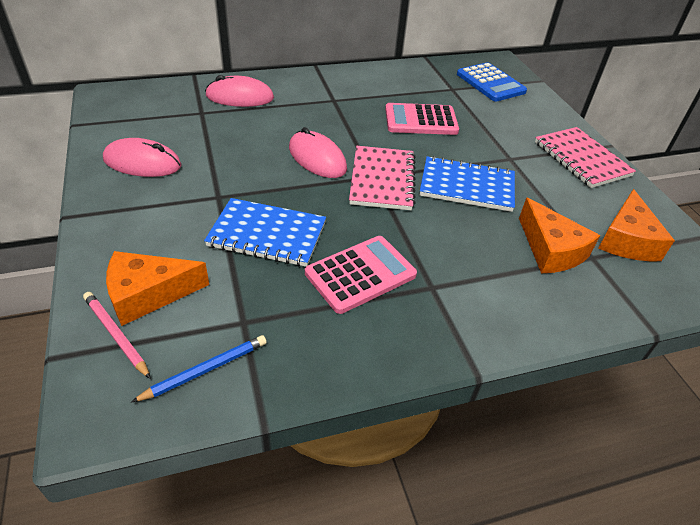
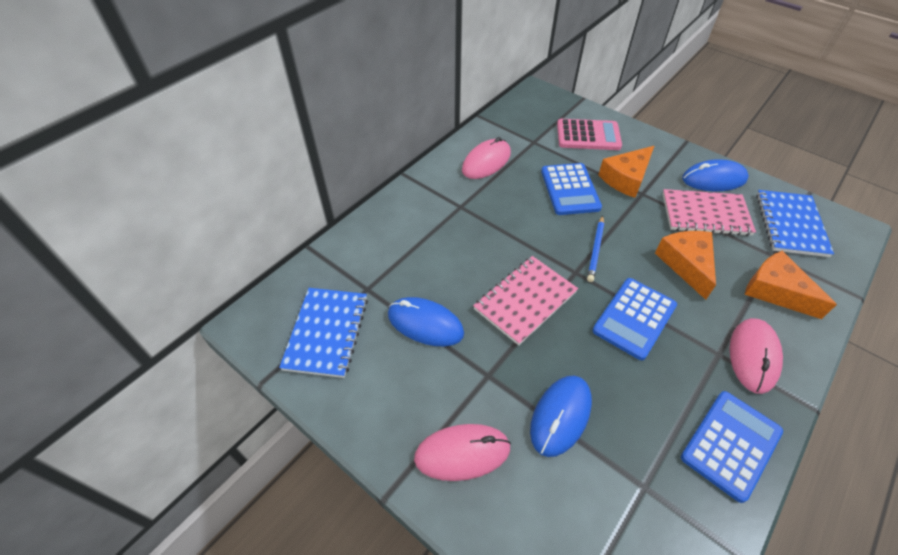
blue calculator: [457,62,527,101] = 1 -> [541,163,602,215] [592,278,677,360] [681,391,783,503] = 3
blue mouse: none = 0 -> [388,297,464,346] [530,376,592,457] [682,159,749,191] = 3
pink calculator: [305,236,417,314] [385,103,459,135] = 2 -> [557,119,622,150] = 1
pink pencil: [83,292,151,379] = 1 -> none = 0

